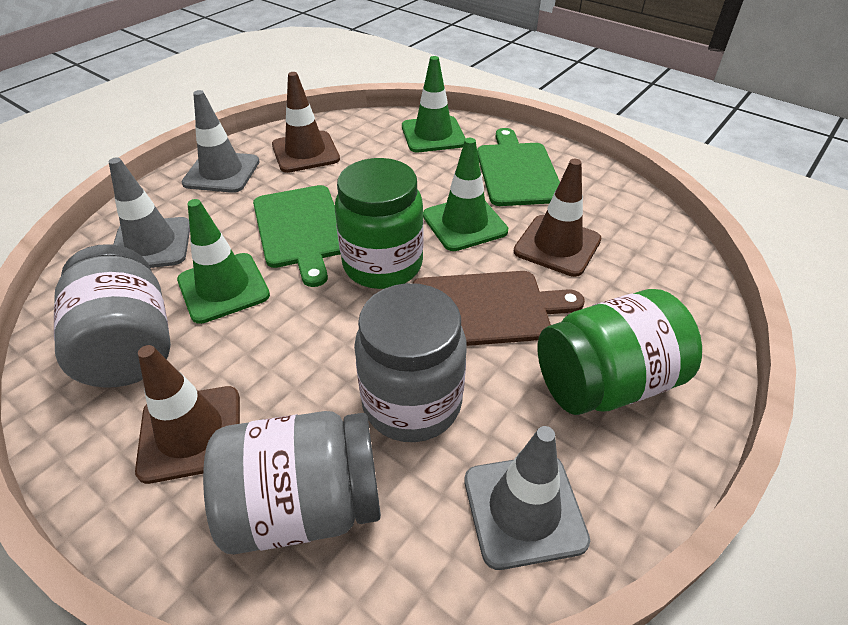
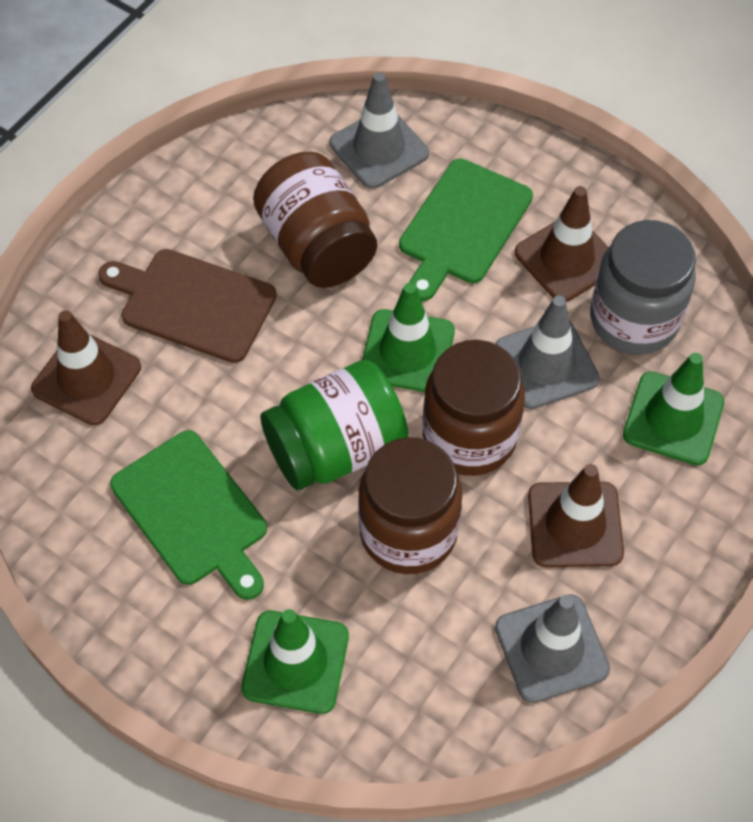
brown jar: none = 0 -> [253,152,377,288] [358,437,462,574] [423,340,525,476] = 3
green jar: [335,158,424,289] [538,289,702,415] = 2 -> [260,360,408,490] = 1
grey jar: [54,244,171,388] [203,411,381,554] [354,283,467,442] = 3 -> [590,220,696,355] = 1

